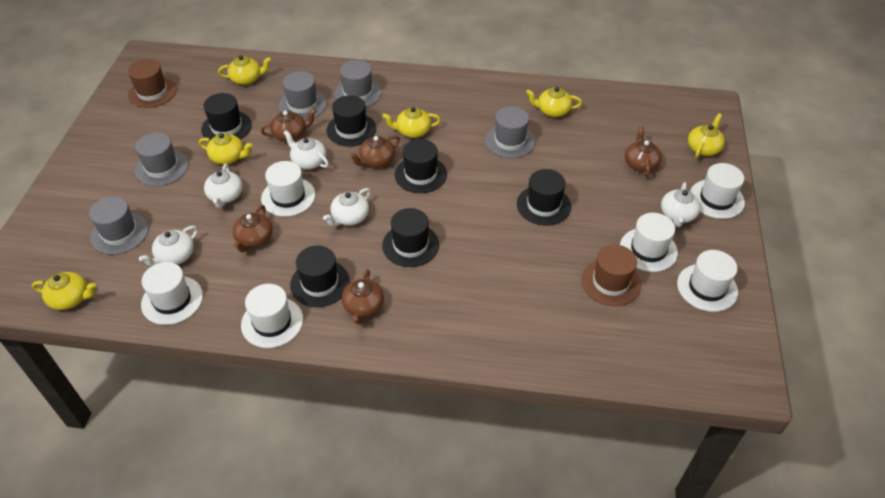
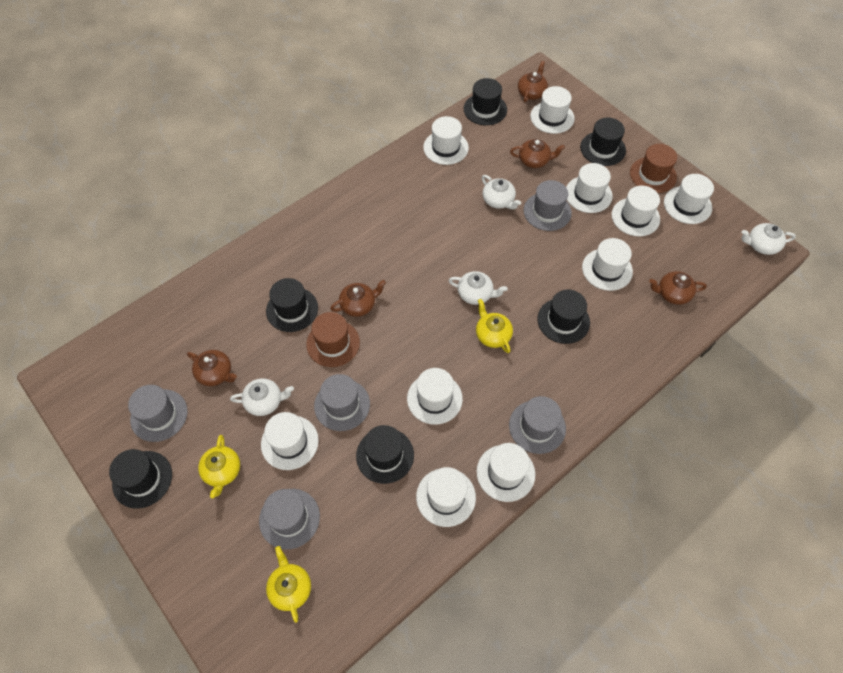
white hat: [141,262,203,325] [241,284,303,348] [261,161,315,217] [620,213,678,272] [677,250,738,312] [690,163,745,219] = 6 -> [261,412,319,470] [407,368,463,425] [416,467,476,527] [423,116,469,165] [477,443,535,502] [530,86,575,134] [566,163,613,213] [582,238,633,291] [612,186,660,236] [664,174,714,224] = 10
white teapot: [139,226,198,267] [204,163,242,208] [283,130,329,169] [323,188,371,226] [661,182,701,227] = 5 -> [230,378,294,416] [448,271,508,305] [482,175,521,210] [742,223,796,255] = 4
yellow teapot: [32,272,96,310] [199,133,252,165] [218,55,271,85] [383,107,441,138] [526,87,582,117] [688,113,725,158] = 6 -> [198,435,240,498] [266,546,311,623] [476,299,513,353] = 3

